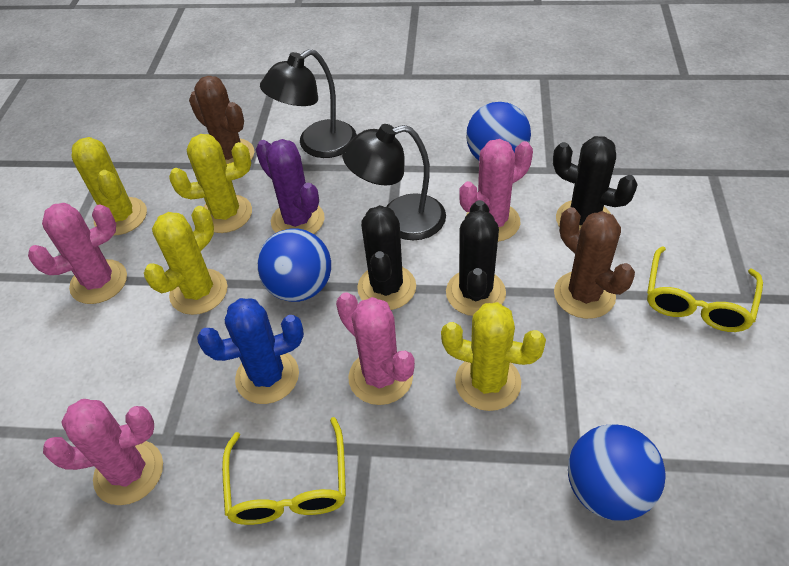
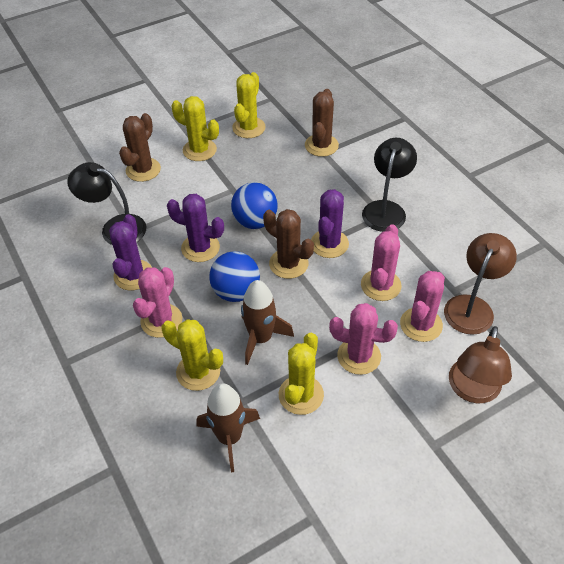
black cactus: [357,205,416,310] [446,200,506,316] [553,136,638,231] = 3 -> none = 0
blue ball: [257,228,331,302] [466,102,531,161] [568,424,666,521] = 3 -> [209,251,260,302] [231,182,278,229] = 2
blue cactus: [197,298,304,404] = 1 -> none = 0
brown cactus: [189,76,254,164] [554,207,635,319] = 2 -> [119,113,161,182] [263,209,314,279] [305,89,339,157] = 3
brown lamp: none = 0 -> [444,233,517,335] [449,326,512,404] = 2
brown rocket: none = 0 -> [196,383,260,472] [241,280,294,365] = 2
purple cactus: [255,139,325,234] = 1 -> [109,214,152,291] [167,194,224,262] [311,189,349,258] = 3
yellow glasses: [222,417,346,525] [647,246,763,332] = 2 -> none = 0

